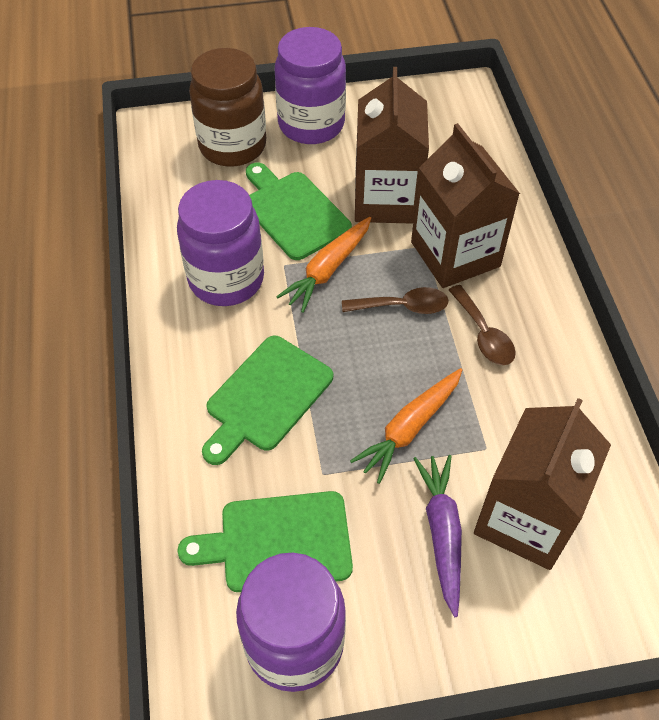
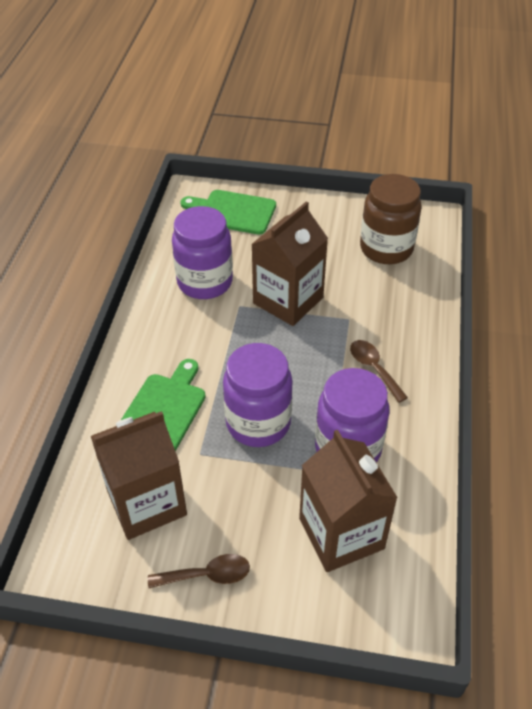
green cutting board: [178,491,353,592] [202,336,333,465] [246,163,352,260] = 3 -> [121,359,206,451] [180,190,276,235] = 2
orange carrot: [276,217,371,313] [350,368,462,484] = 2 -> none = 0
purple carrot: [413,455,462,617] = 1 -> none = 0

